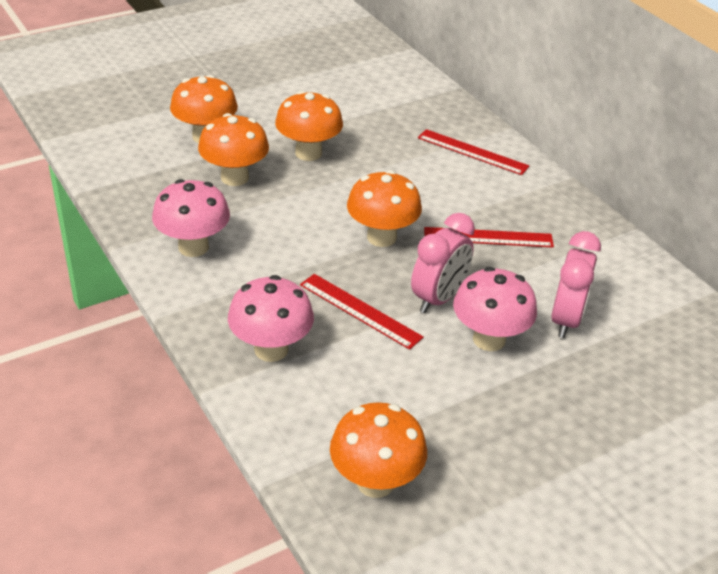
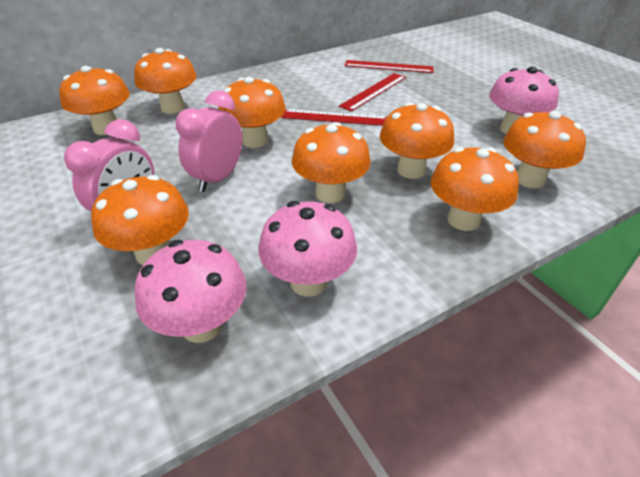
orange mushroom: [170,75,238,143] [198,113,269,186] [275,91,343,161] [330,402,427,498] [347,170,422,247] = 5 -> [59,66,130,135] [91,175,189,265] [134,48,197,114] [218,77,286,148] [292,122,371,203] [380,102,454,179] [431,147,519,231] [503,111,586,188] = 8

